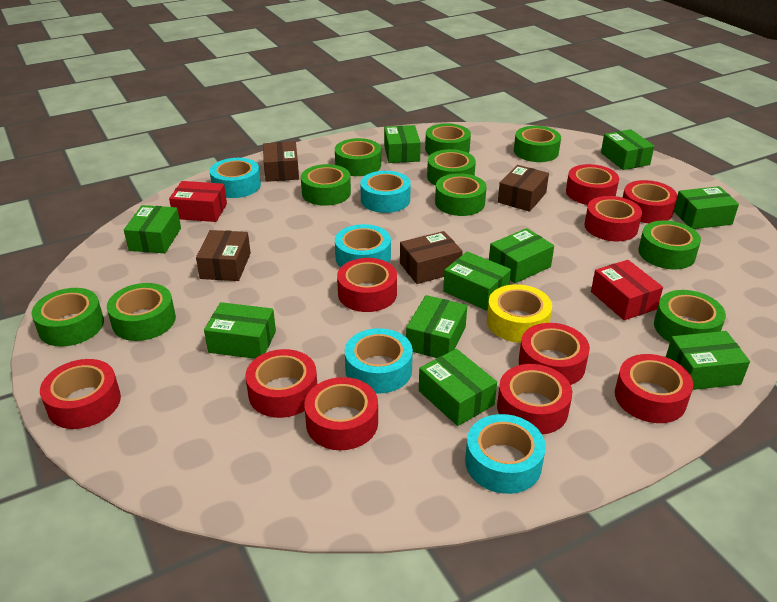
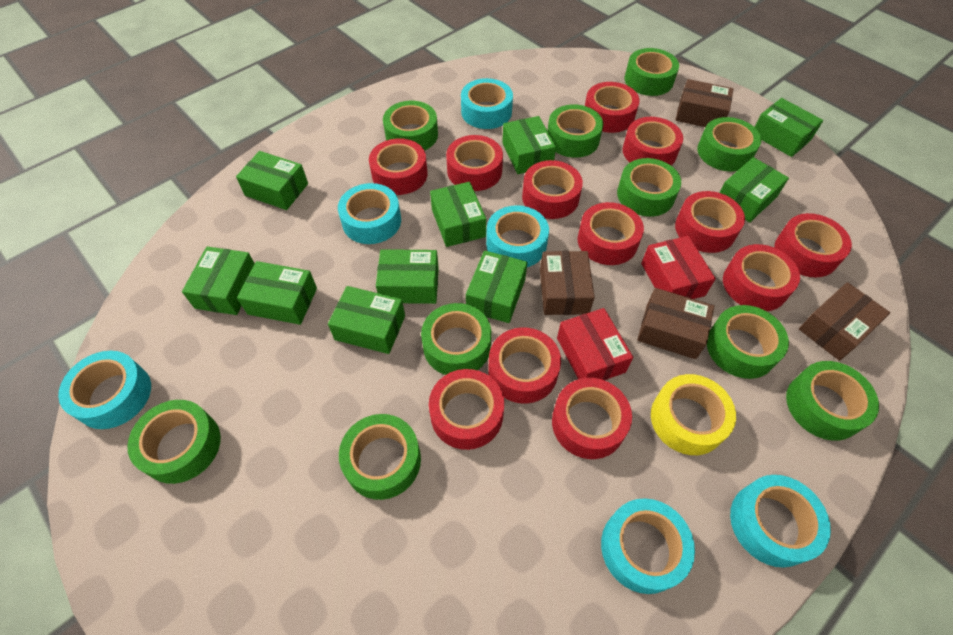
red tape: [40,359,121,429] [246,349,317,418] [304,377,378,450] [337,258,397,312] [497,364,572,435] [519,323,590,385] [566,164,619,205] [584,196,642,241] [615,354,693,423] [623,180,678,223] = 10 -> [369,138,428,195] [429,369,504,450] [446,135,503,191] [488,327,561,404] [522,160,583,219] [552,378,632,459] [578,202,644,265] [585,82,640,133] [623,117,683,166] [675,191,745,253] [723,244,800,311] [775,213,852,277] = 12
turquoise tape: [210,158,261,198] [335,224,391,267] [345,328,413,394] [360,171,411,213] [465,414,546,494] = 5 -> [58,351,151,429] [338,183,401,244] [461,78,513,129] [486,205,549,267] [601,498,695,594] [730,475,831,568] = 6

